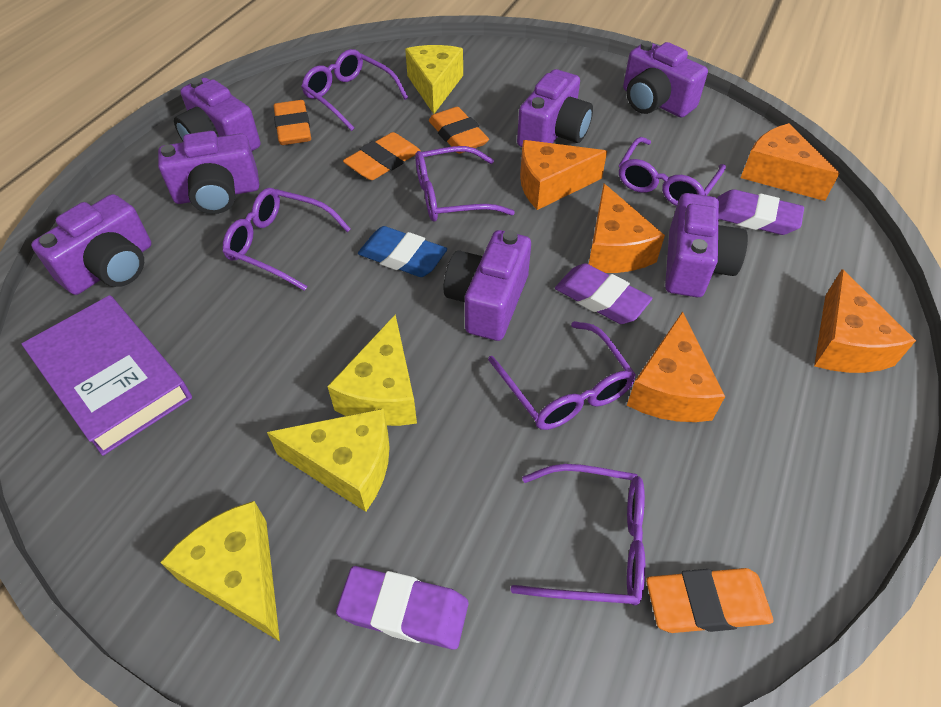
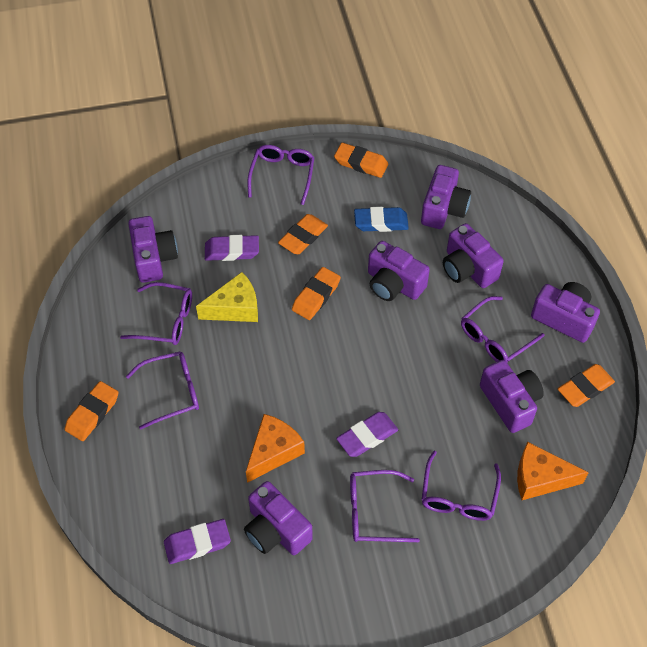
orange cheese: [520,140,607,210] [589,184,665,273] [627,311,725,422] [741,123,840,201] [814,269,916,373] = 5 -> [246,414,305,483] [517,442,589,500] = 2
orange eraser: [274,100,311,145] [343,132,421,180] [429,107,489,154] [646,568,773,633] = 4 -> [65,381,118,441] [278,214,328,254] [292,267,341,320] [334,143,388,178] [558,364,615,407] = 5
purple book: [22,295,192,456] = 1 -> none = 0
yellow cheese: [160,501,280,642] [267,408,390,512] [327,314,417,426] [405,45,463,114] = 4 -> [196,272,258,322] = 1

